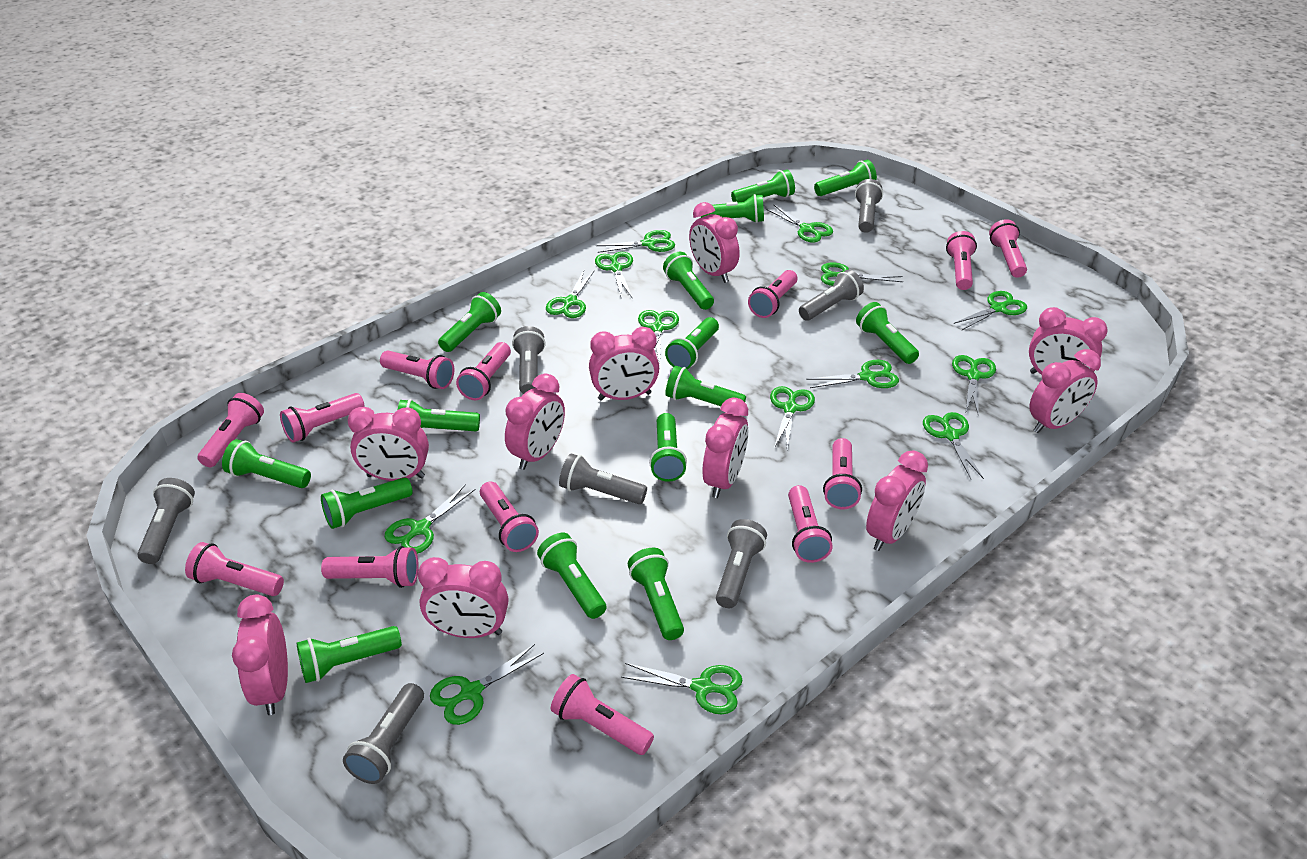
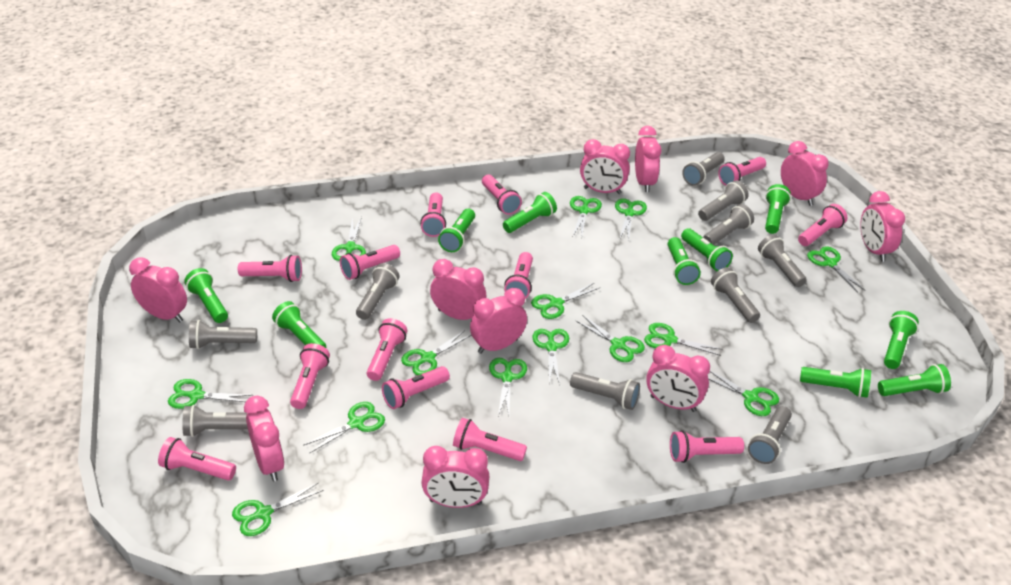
green flashlight: [222,439,311,488] [297,626,402,683] [321,477,413,529] [398,399,480,431] [438,292,501,352] [537,533,607,619] [628,548,684,640] [649,413,687,482] [663,252,714,310] [665,317,719,369] [665,366,746,406] [701,194,764,223] [731,170,795,202] [814,160,877,196] [856,302,919,364] = 15 -> [184,268,228,323] [272,301,326,348] [438,209,475,252] [503,192,557,233] [668,237,701,285] [681,228,733,271] [765,184,791,234] [800,367,871,398] [878,364,951,396] [884,311,919,369] = 10
grey flashlight: [137,478,195,564] [343,683,424,784] [512,326,546,394] [559,453,647,504] [716,519,767,608] [799,270,864,320] [855,179,883,233] = 7 -> [182,405,248,437] [189,320,257,349] [356,263,399,320] [570,372,640,410] [682,152,725,186] [698,180,749,221] [703,204,754,245] [711,267,760,323] [748,406,792,464] [758,234,807,287] = 10

